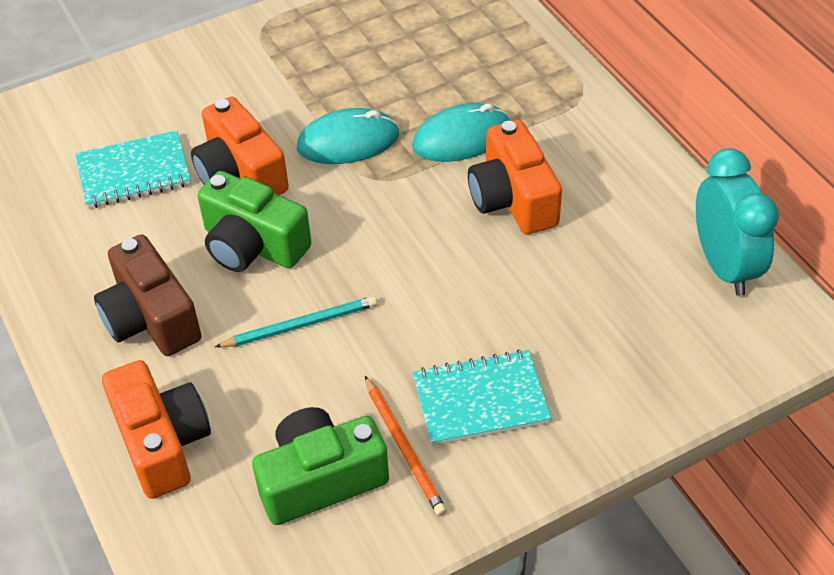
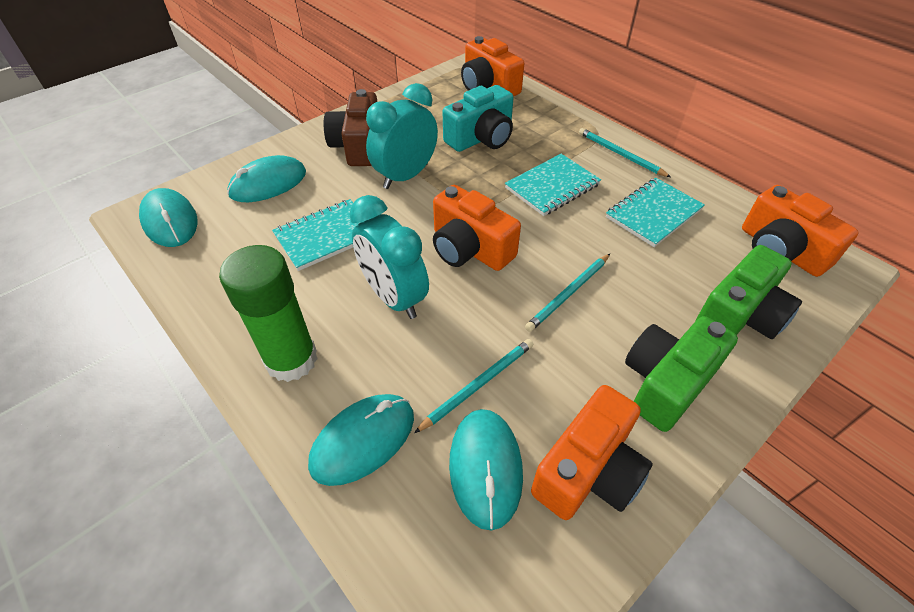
green glue stick: none = 0 -> [219,245,318,382] = 1
orange camera: [102,360,211,499] [191,97,289,195] [468,120,562,234] = 3 -> [433,185,521,271] [461,36,524,96] [531,385,653,520] [742,185,859,277] = 4
orange pencil: [365,376,447,516] = 1 -> none = 0
turquoise camera: none = 0 -> [443,85,514,152] = 1
turquoise clock: [696,148,779,296] = 1 -> [349,195,429,319] [366,83,438,189] = 2
turquoise mouse: [297,108,399,164] [412,103,510,162] = 2 -> [139,188,198,247] [227,155,306,202] [308,394,414,486] [449,409,523,531] = 4
turquoise notebook: [75,130,191,208] [413,349,552,446] = 2 -> [272,199,361,271] [505,154,601,216] [606,178,705,247] = 3
turquoise pencil: [215,296,377,347] = 1 -> [414,339,533,433] [525,254,610,332] [579,128,671,177] = 3

